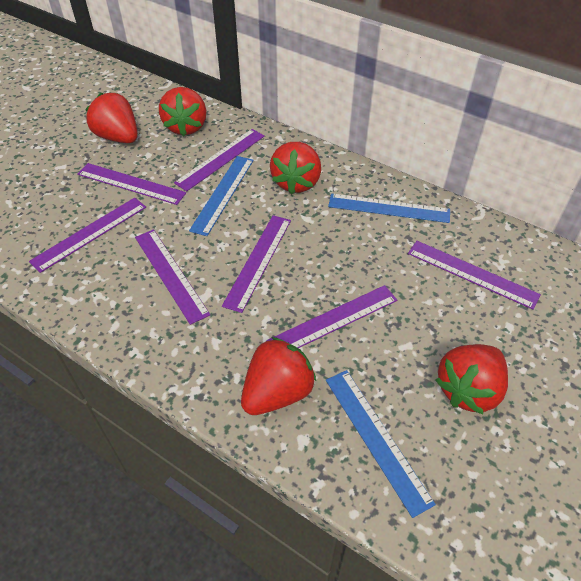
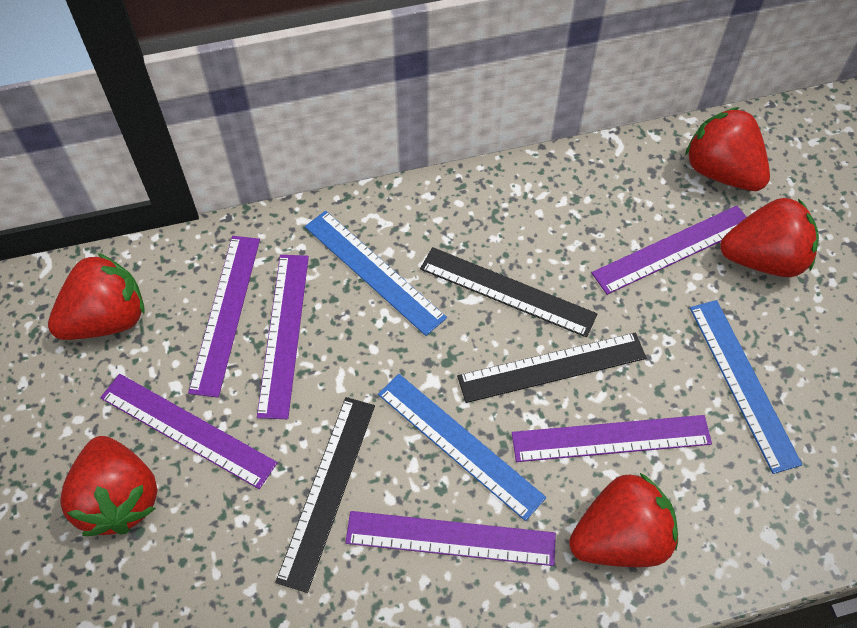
black ruler: none = 0 -> [275,397,375,593] [420,247,597,337] [457,333,646,403] = 3
purple ruler: [29,198,146,273] [77,163,186,205] [135,229,210,325] [174,129,265,191] [222,215,291,313] [266,285,397,348] [408,241,541,310] = 7 -> [100,374,278,489] [188,236,260,397] [257,255,309,419] [345,511,556,566] [512,415,712,462] [591,206,747,295] = 6

